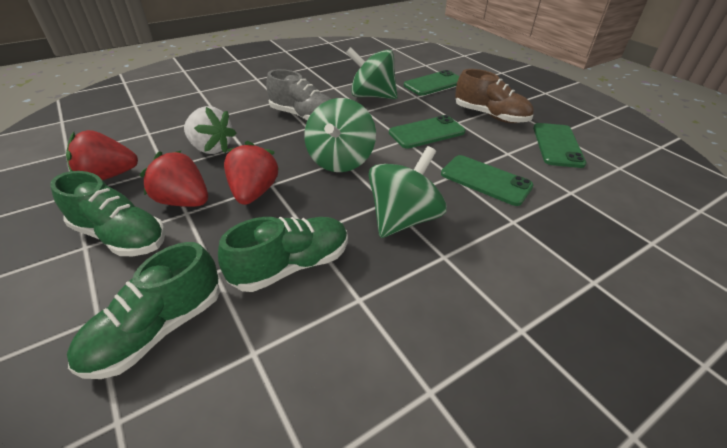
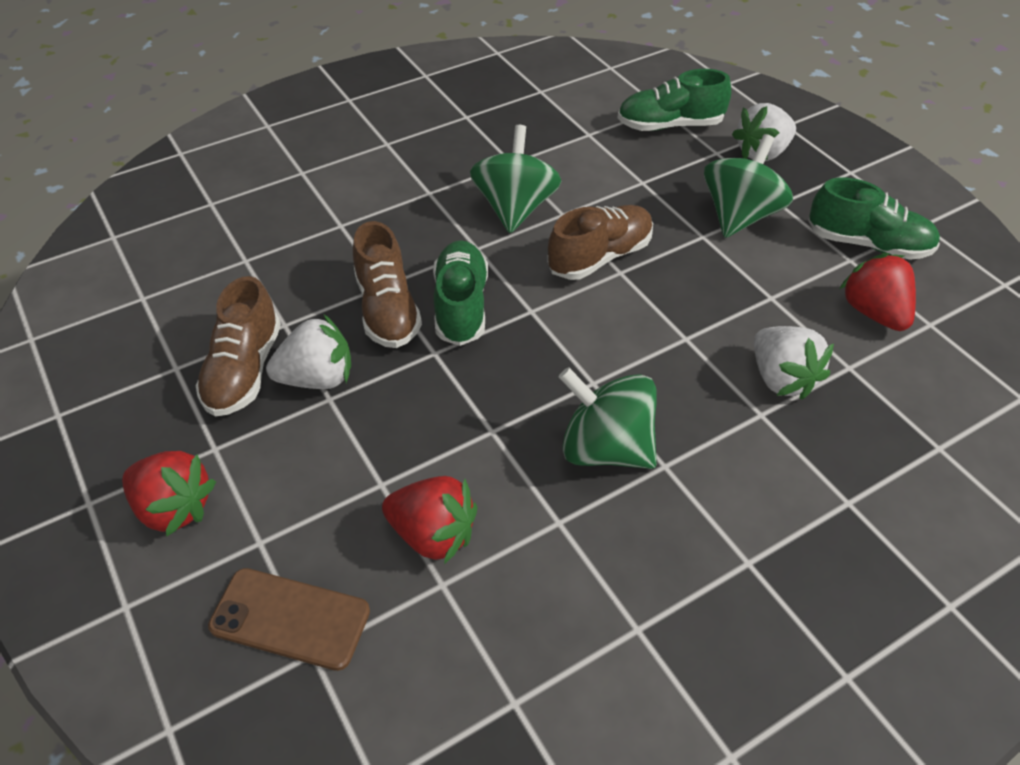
brown phone: none = 0 -> [208,568,370,671] = 1
brown shoe: [455,69,533,123] = 1 -> [195,276,281,417] [353,221,422,348] [547,205,653,280] = 3
green phone: [389,115,465,149] [404,70,460,96] [441,155,533,206] [533,123,586,168] = 4 -> none = 0
grey shoe: [266,69,331,121] = 1 -> none = 0
white strawberry: [184,106,237,154] = 1 -> [266,315,351,389] [732,103,796,162] [754,326,834,400] = 3

